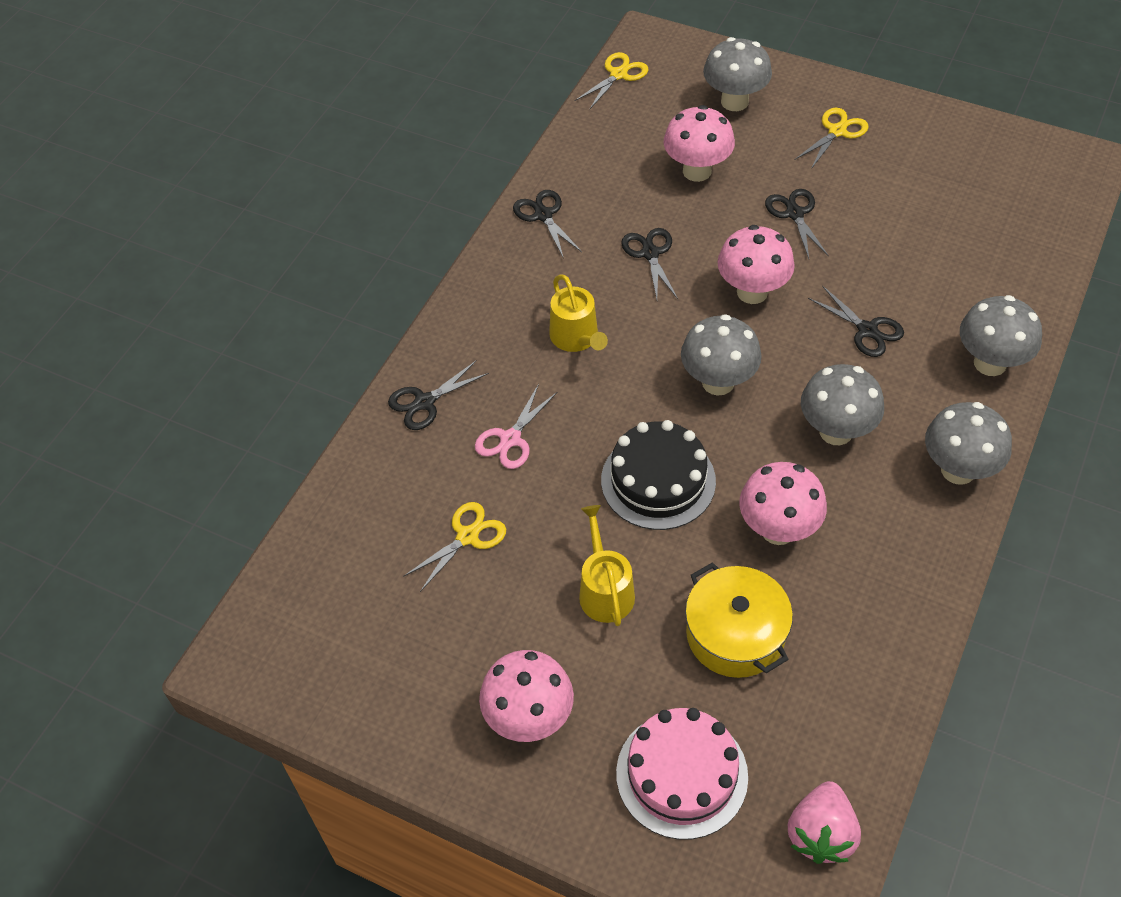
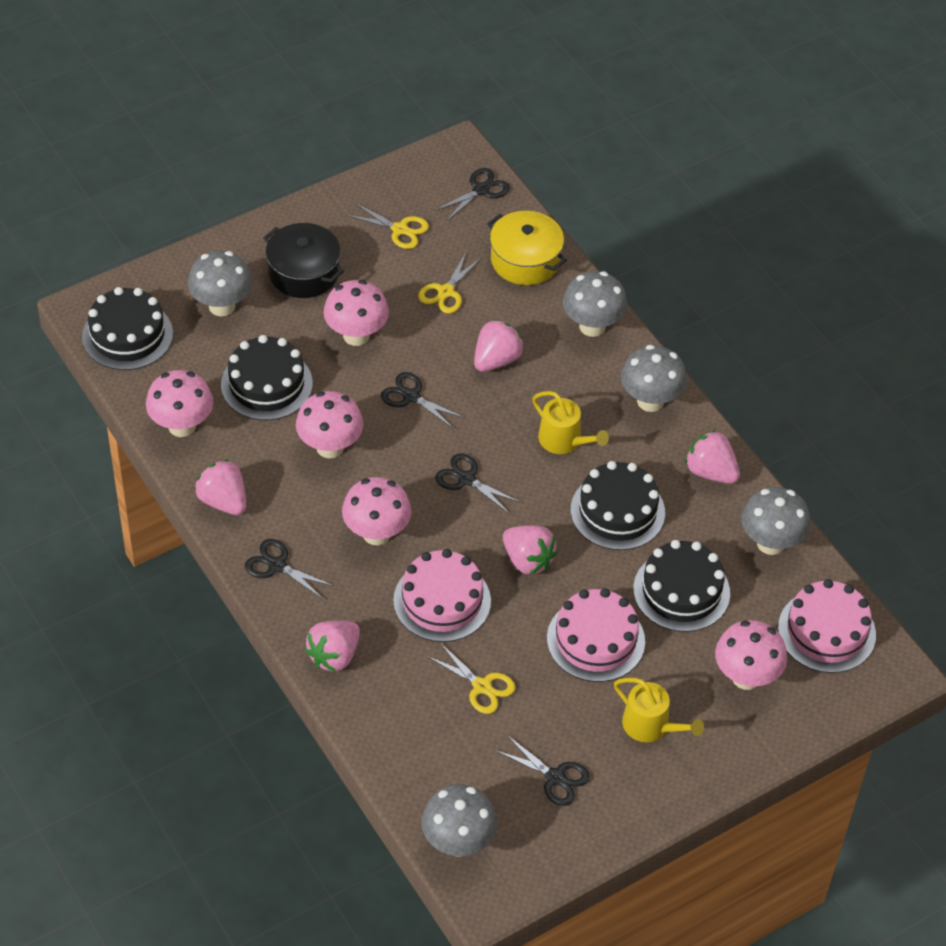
black cake: [601,420,716,530] = 1 -> [82,287,173,370] [221,335,313,420] [571,461,665,550] [633,540,730,632] = 4
black pot: none = 0 -> [263,223,344,298] = 1
pink cake: [616,708,748,840] = 1 -> [393,549,491,642] [547,588,645,682] [778,579,876,673] = 3
pink mushroom: [479,650,574,742] [664,105,735,182] [717,225,795,304] [739,462,827,545] = 4 -> [146,370,213,437] [296,391,363,459] [323,280,389,346] [342,477,412,546] [715,620,787,690] = 5
pink scissors: [475,384,557,469] = 1 -> none = 0
pink strawberry: [788,781,861,864] = 1 -> [195,459,246,515] [305,620,360,672] [474,319,524,372] [503,525,558,575] [685,430,740,484] = 5

